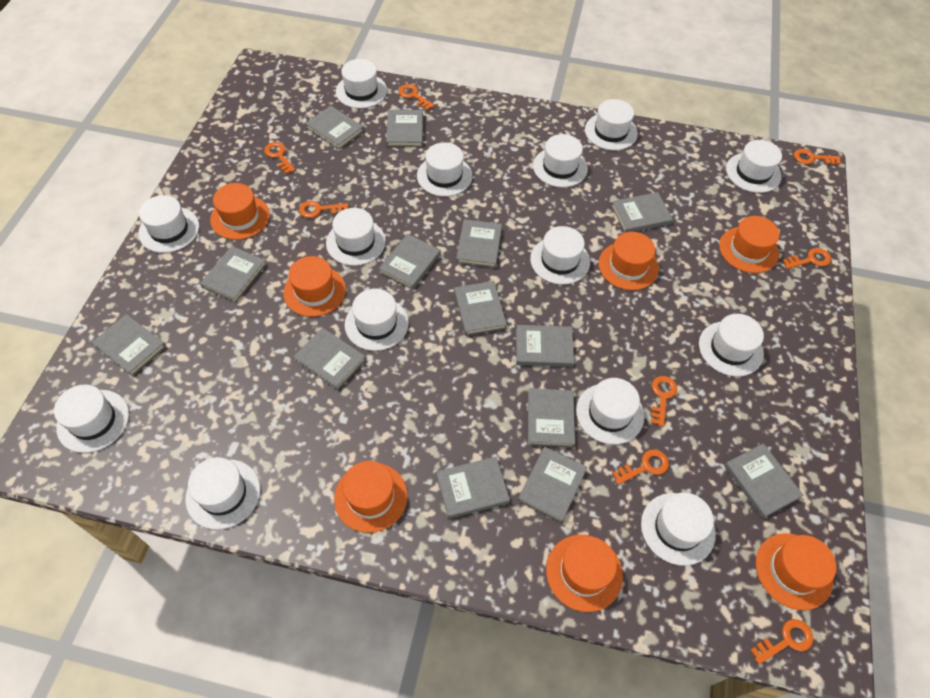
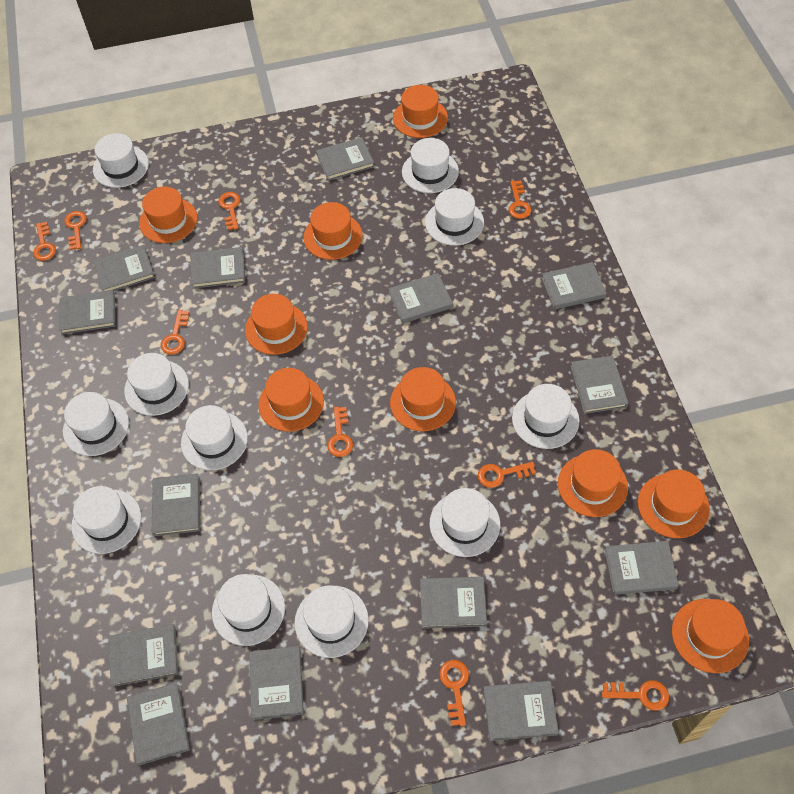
orange hat: [210,183,270,240] [283,256,346,317] [334,461,408,533] [546,535,623,612] [599,232,659,290] [719,216,780,273] [756,533,836,610] = 7 -> [139,187,198,243] [245,294,308,355] [258,368,324,432] [303,202,363,260] [390,367,456,431] [393,85,448,138] [558,449,628,517] [638,469,710,538] [672,599,749,673] = 9
orange key: [264,142,295,174] [299,201,349,218] [398,84,435,110] [612,449,669,485] [651,376,677,427] [751,619,813,664] [782,248,831,269] [794,149,841,165] = 8 -> [33,222,56,261] [64,211,87,250] [161,310,189,355] [218,192,241,230] [327,407,353,457] [439,660,469,726] [478,462,536,488] [509,180,531,219] [602,680,669,711] = 9
white hat: [54,384,129,453] [139,195,199,253] [185,457,260,530] [326,208,386,266] [336,59,387,109] [345,289,409,351] [417,142,472,197] [530,226,590,285] [533,134,588,187] [576,378,644,444] [585,99,638,150] [641,493,716,566] [699,314,764,377] [726,140,782,193] = 14 -> [63,392,129,456] [71,486,141,554] [93,133,149,188] [124,353,189,416] [181,405,248,470] [212,574,285,646] [294,585,369,658] [402,138,459,193] [425,188,484,246] [429,488,500,557] [512,384,580,449] = 11

